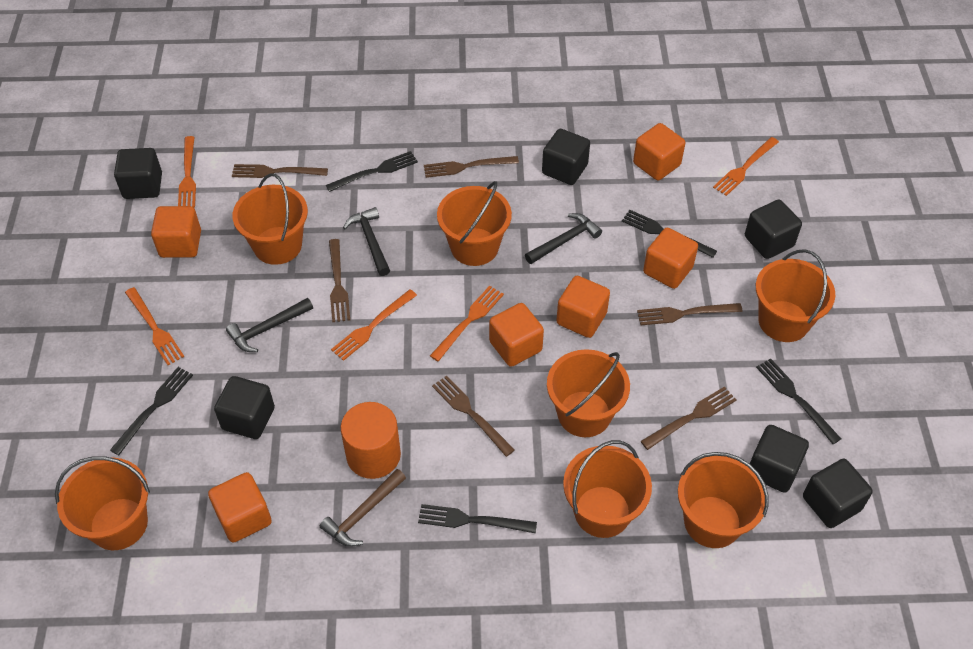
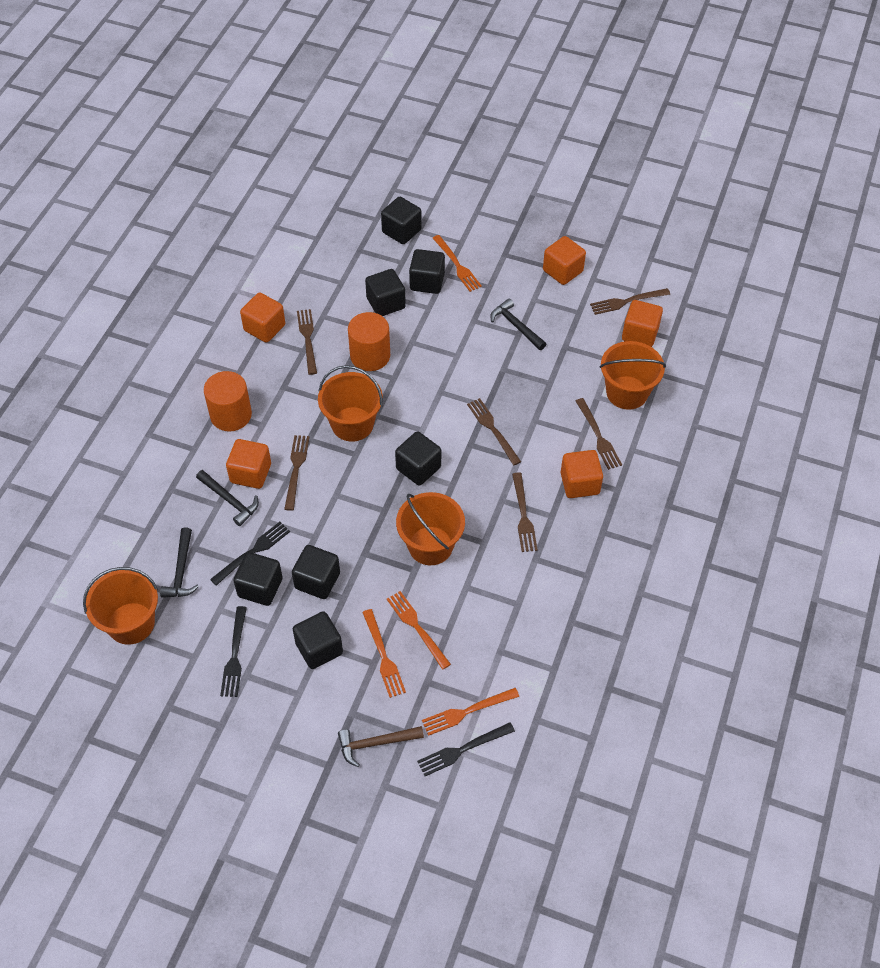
black cube: [114,148,162,199] [214,376,275,439] [542,129,590,185] [745,200,802,259] [750,425,809,493] [803,458,873,528] = 6 -> [234,552,283,606] [292,545,340,599] [293,611,343,669] [365,269,406,316] [381,197,422,244] [395,431,441,486] [409,249,445,294] = 7
black fork: [110,367,193,455] [326,151,418,192] [418,504,537,533] [622,210,717,258] [756,358,841,444] = 5 -> [210,522,290,586] [220,606,247,697] [417,722,515,776] = 3
orange bucket: [55,456,150,550] [232,173,308,265] [437,181,512,266] [547,349,630,437] [563,440,652,538] [678,452,768,548] [756,249,835,342] = 7 -> [83,567,158,645] [318,365,383,442] [396,492,465,565] [600,341,666,410] = 4
orange cube: [151,206,201,258] [208,472,272,543] [489,303,544,367] [556,276,610,338] [633,123,685,180] [643,227,698,289] = 6 -> [226,439,271,489] [240,293,285,343] [543,236,586,285] [561,450,603,498] [622,300,663,347] = 5
orange cylinder: [341,402,401,479] = 1 -> [204,371,252,431] [348,312,390,371] = 2
orange fork: [125,287,184,365] [178,136,196,207] [331,289,417,361] [430,286,504,361] [713,137,779,196] = 5 -> [362,609,406,698] [387,591,451,670] [422,688,519,736] [433,235,482,292] = 4

